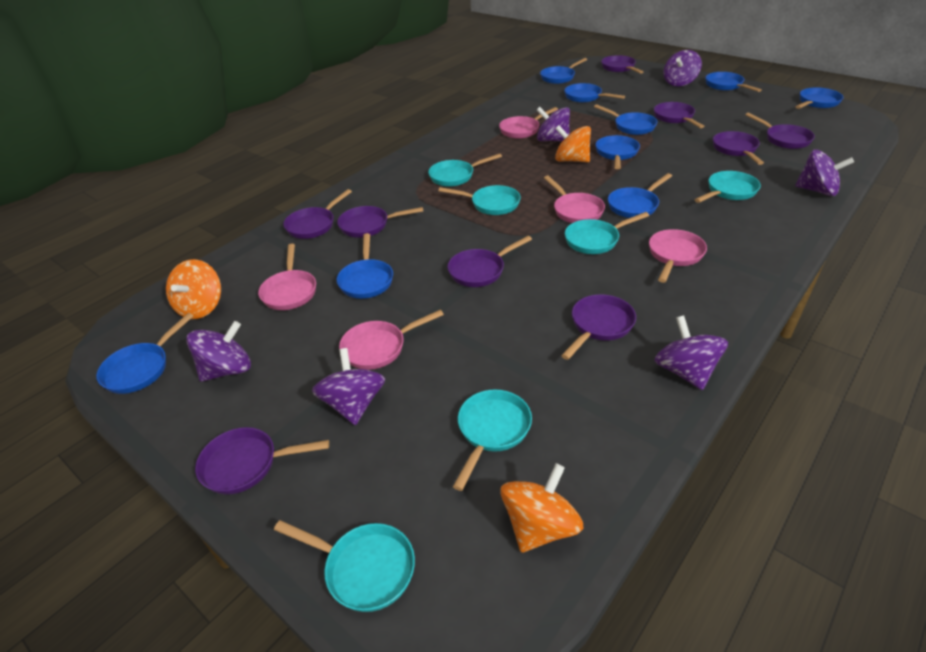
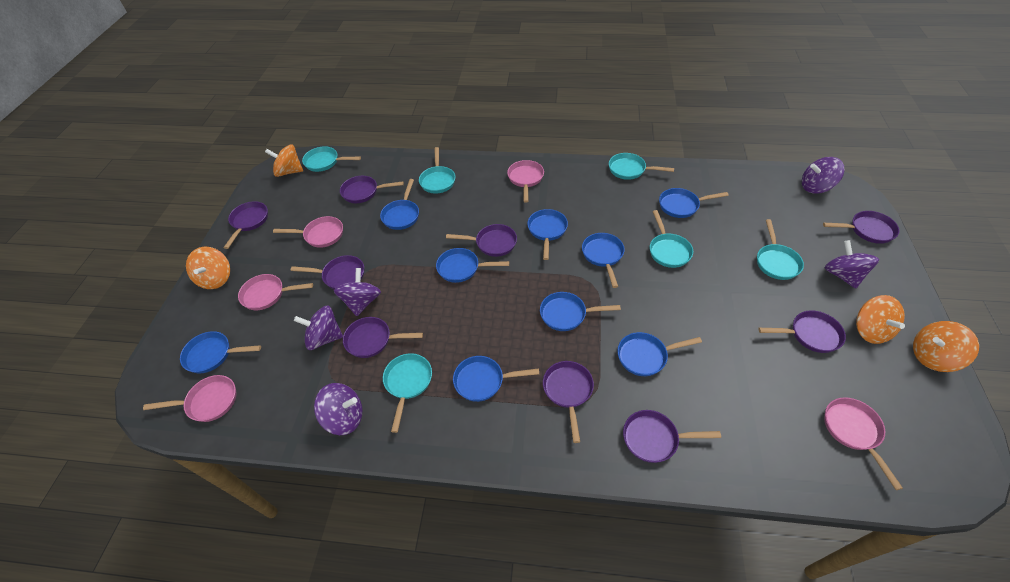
orange spinning top: [166,259,221,319] [500,463,584,553] [555,125,591,162] = 3 -> [186,247,230,289] [265,144,303,177] [856,295,905,344] [913,321,979,372] = 4
purple spinning top: [186,321,251,382] [312,348,385,425] [537,107,570,142] [654,315,728,390] [663,50,702,87] [795,149,854,196] = 6 -> [294,305,343,350] [314,383,362,435] [334,268,381,316] [802,157,845,194] [825,240,879,289] = 5

